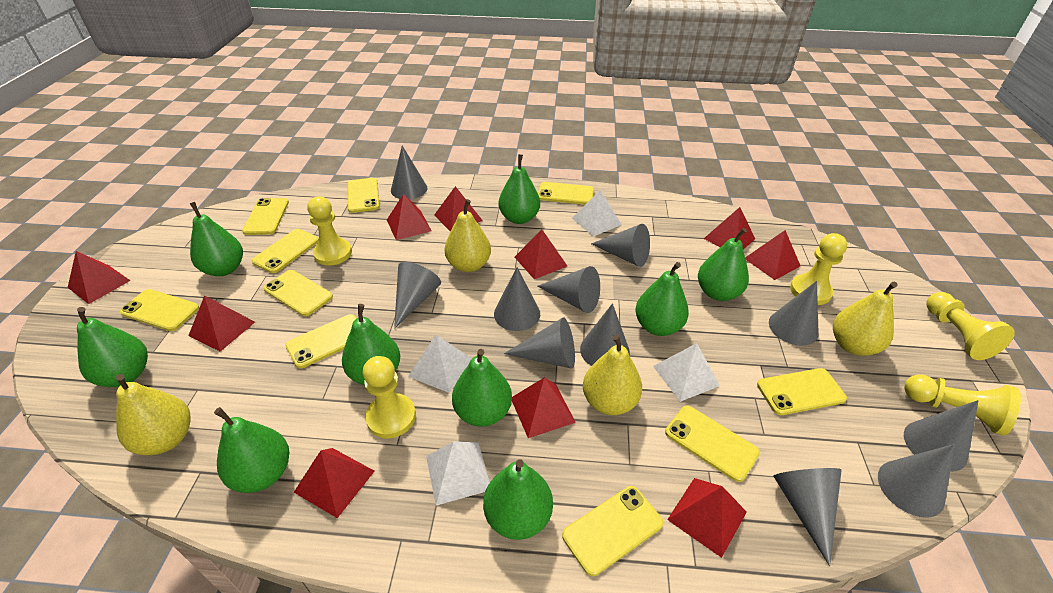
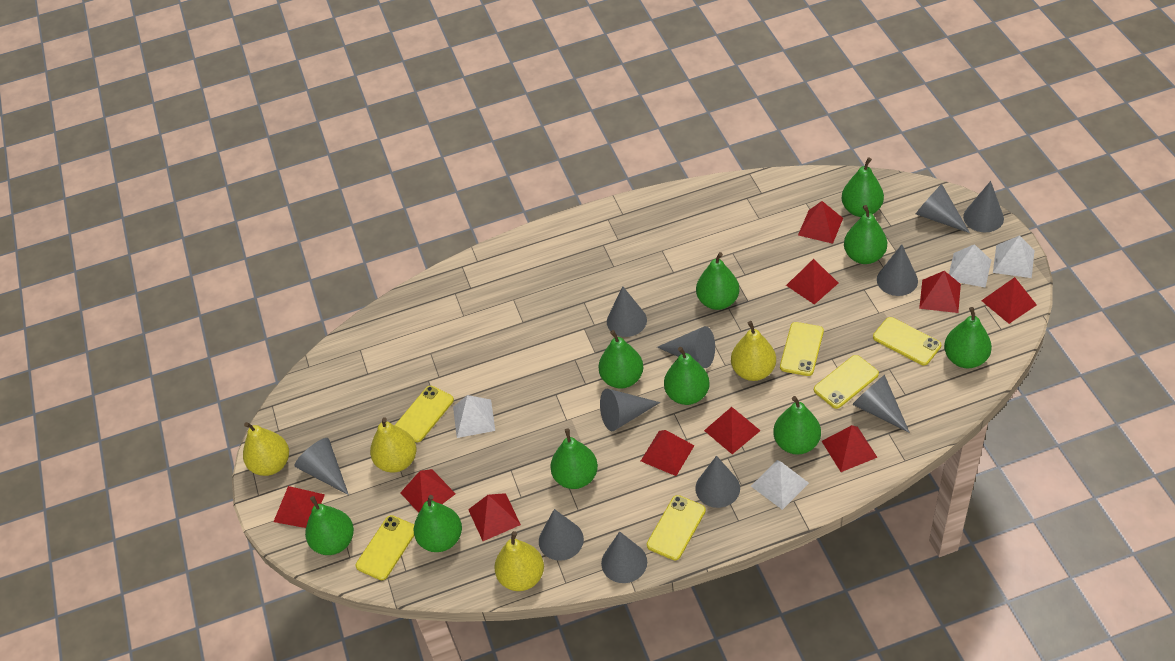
green pear: [77,307,148,387] [190,202,243,276] [214,407,289,493] [342,304,400,385] [452,349,512,427] [483,459,553,540] [498,154,540,224] [635,262,689,336] [698,228,749,301] = 9 -> [305,496,354,555] [414,495,462,552] [550,428,598,489] [598,330,643,388] [664,347,710,405] [696,252,740,310] [773,396,821,455] [842,157,884,217] [844,205,887,264] [944,307,992,368] = 10
yellow pawn: [307,196,352,266] [363,356,416,439] [790,233,847,305] [904,374,1021,435] [927,292,1015,360] = 5 -> none = 0
yellow phone: [120,289,200,331] [242,198,289,235] [252,229,319,273] [264,270,333,316] [285,314,357,368] [347,178,380,213] [538,182,594,205] [562,486,663,576] [665,406,760,482] [757,368,847,415] = 10 -> [356,515,414,580] [395,386,454,442] [647,495,706,560] [780,322,824,376] [814,355,879,409] [873,317,941,365] = 6

